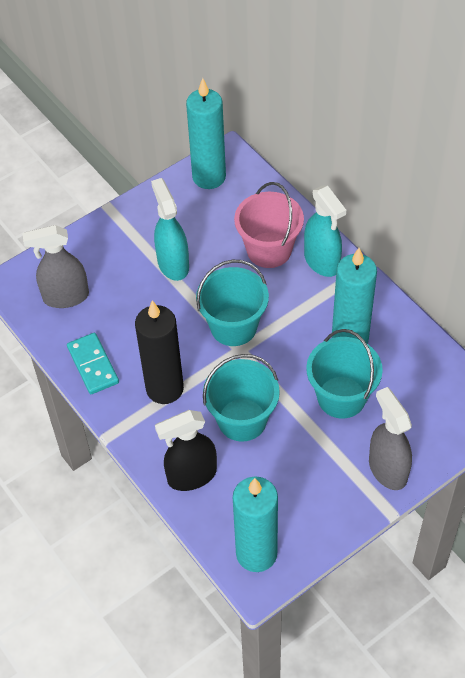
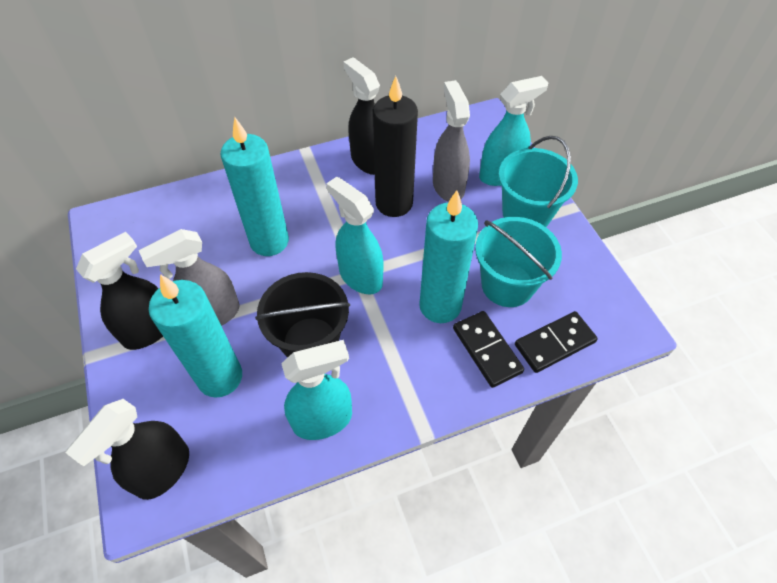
black bucket: none = 0 -> [255,272,350,358] = 1
black domino: none = 0 -> [453,311,524,388] [515,311,598,373] = 2
black spray bottle: [155,410,217,491] = 1 -> [65,399,189,500] [76,232,163,350] [343,57,380,175] = 3
pink bucket: [234,182,304,268] = 1 -> none = 0
turquoise bucket: [196,260,269,346] [203,354,280,442] [306,329,383,418] = 3 -> [475,217,562,307] [499,136,578,227] = 2
turquoise domino: [67,333,119,394] = 1 -> none = 0
turquoise spray bottle: [151,178,189,281] [304,186,346,277] = 2 -> [281,340,352,440] [326,177,383,294] [479,76,548,186] = 3

